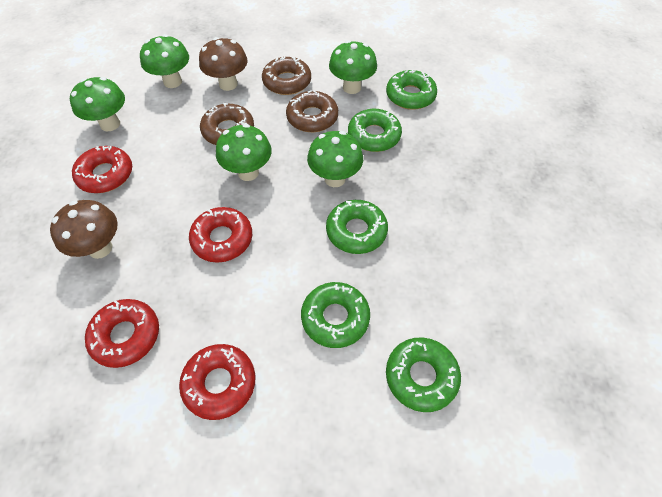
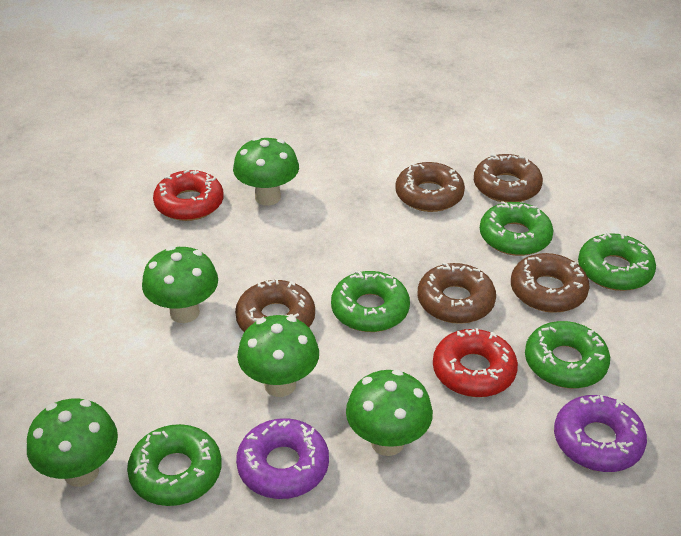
brown donut: [200,103,254,145] [262,57,311,95] [286,90,338,132] = 3 -> [235,279,315,332] [395,162,465,212] [418,262,496,324] [474,154,543,202] [511,253,590,313] = 5
brown mushroom: [50,200,118,259] [199,37,248,91] = 2 -> none = 0
purple donut: none = 0 -> [236,418,329,499] [554,395,647,472] = 2
red donut: [72,146,132,193] [85,299,159,368] [179,344,256,420] [189,207,252,263] = 4 -> [153,170,224,221] [433,328,518,397] = 2

